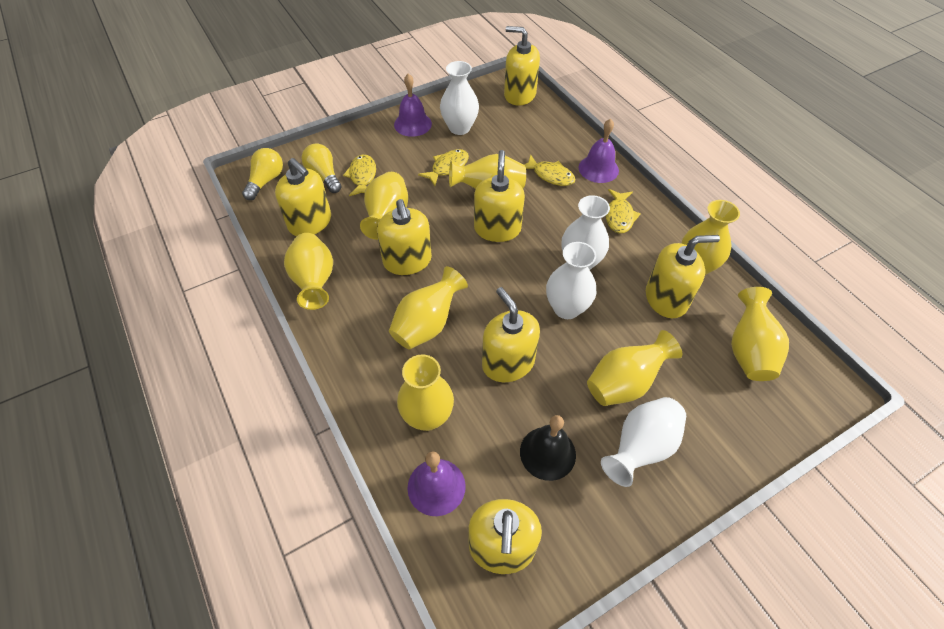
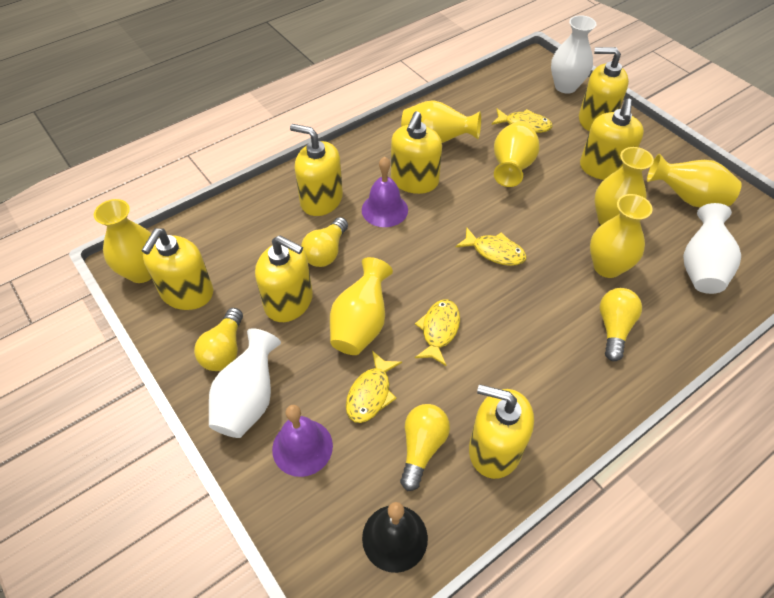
purple bell: [394,74,432,137] [407,451,466,516] [579,119,619,183] = 3 -> [272,405,333,477] [362,157,408,227] = 2
white vase: [440,61,479,135] [546,242,596,319] [562,195,610,270] [601,397,686,487] = 4 -> [209,328,281,438] [551,15,596,94] [683,203,741,294] = 3
yellow light bulb: [242,148,283,200] [301,143,342,193] = 2 -> [194,308,243,371] [301,217,348,267] [400,404,450,491] [600,288,642,361] = 4
yellow vase: [284,233,333,310] [360,172,408,240] [389,266,468,349] [397,355,454,431] [449,154,526,189] [587,330,682,406] [681,200,740,275] [731,287,789,381] = 8 -> [94,199,152,283] [330,257,393,355] [401,100,481,143] [494,121,539,187] [590,194,653,278] [594,147,654,225] [647,154,742,207] = 7

